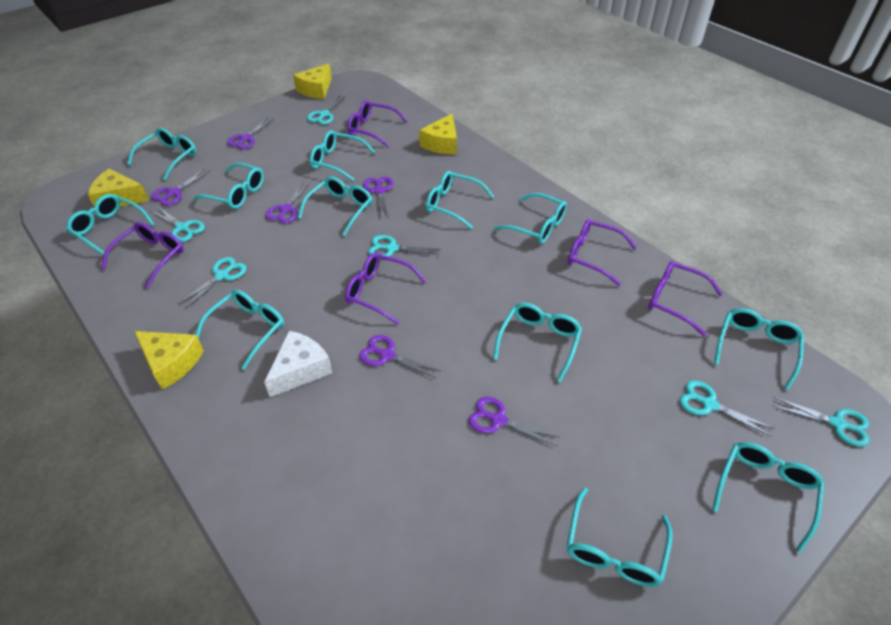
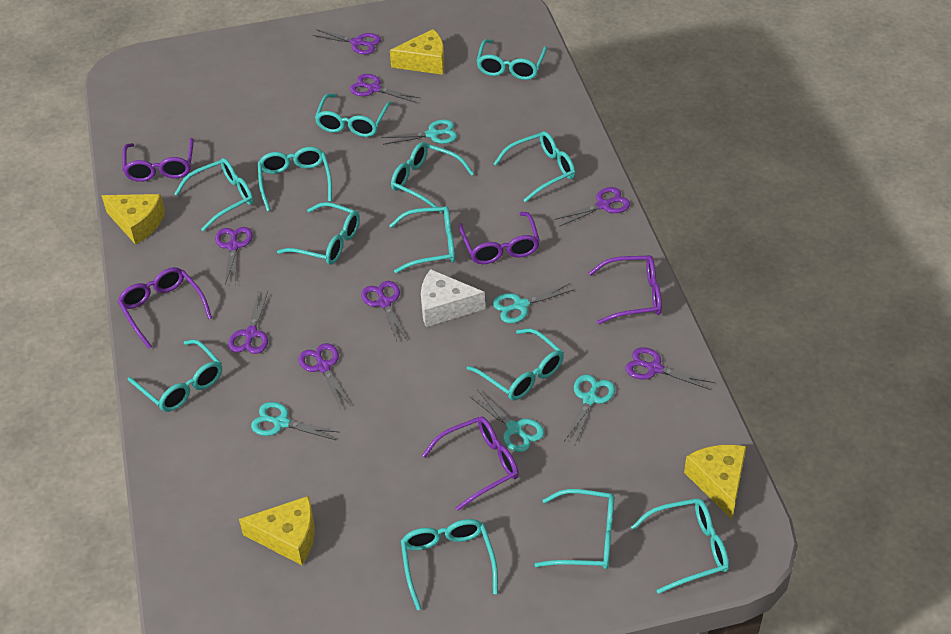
purple scissors: [151,169,210,206] [227,118,273,149] [265,182,310,223] [359,335,440,378] [363,177,393,216] [469,397,560,446] = 6 -> [215,227,253,284] [228,291,268,354] [298,343,351,409] [312,29,381,54] [350,74,420,103] [361,281,408,343] [554,187,630,227] [625,347,714,390] = 8
turquoise glasses: [66,194,155,256] [127,128,196,180] [193,163,264,209] [196,290,284,370] [298,176,372,236] [310,130,375,181] [426,171,494,229] [493,303,582,382] [494,193,567,244] [567,487,673,587] [712,442,825,553] [714,308,804,390] = 12 -> [128,339,222,412] [174,158,254,231] [258,147,332,211] [277,202,360,265] [315,94,392,137] [389,206,455,273] [391,142,474,213] [401,519,498,610] [467,328,564,400] [476,39,547,80] [494,131,575,202] [534,489,615,569] [631,498,729,594] = 13
turquoise scissors: [151,206,205,242] [178,257,246,309] [307,95,345,124] [368,235,441,257] [680,380,774,436] [773,397,870,447] = 6 -> [251,402,339,440] [382,119,457,145] [469,390,544,452] [493,283,575,323] [564,375,615,444] = 5

